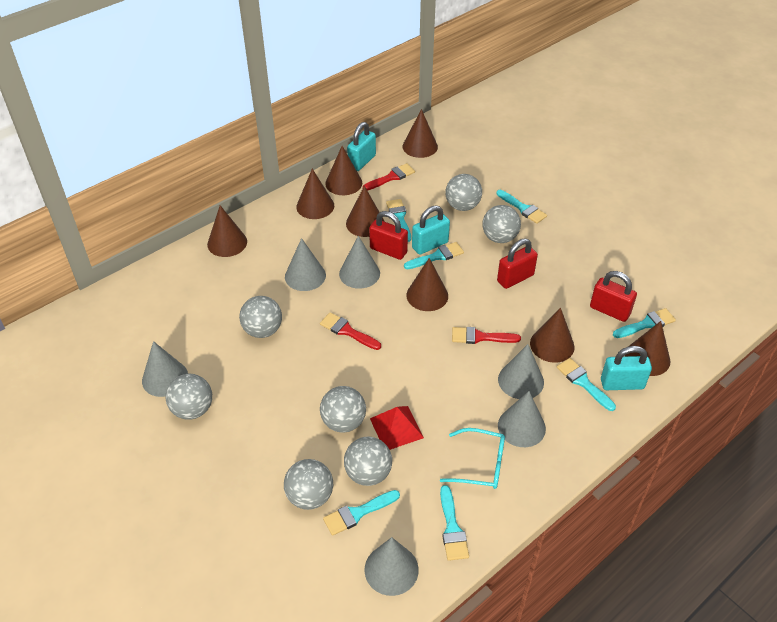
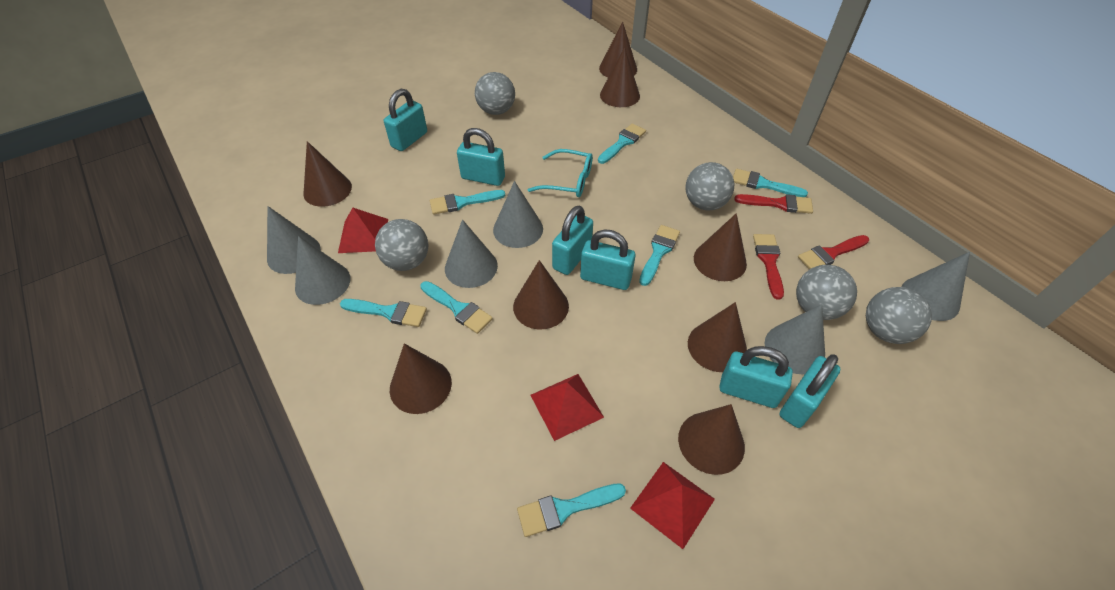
grey ball: [166,374,212,420] [239,296,282,338] [284,459,333,510] [320,386,366,433] [344,437,392,486] [446,174,482,211] [483,205,521,243] = 7 -> [375,219,428,271] [475,72,515,115] [686,162,734,210] [796,265,857,320] [866,287,932,344] = 5
red padlock: [369,211,408,260] [497,239,538,289] [590,271,637,322] = 3 -> none = 0
red pyramid: [370,406,424,450] = 1 -> [338,208,388,253] [530,374,604,441] [630,462,715,549] = 3
turquoise padlock: [347,122,376,171] [412,205,450,255] [601,346,652,390] = 3 -> [384,89,427,151] [457,128,505,186] [552,206,593,275] [580,229,635,290] [719,346,793,408] [779,354,840,428] = 6

